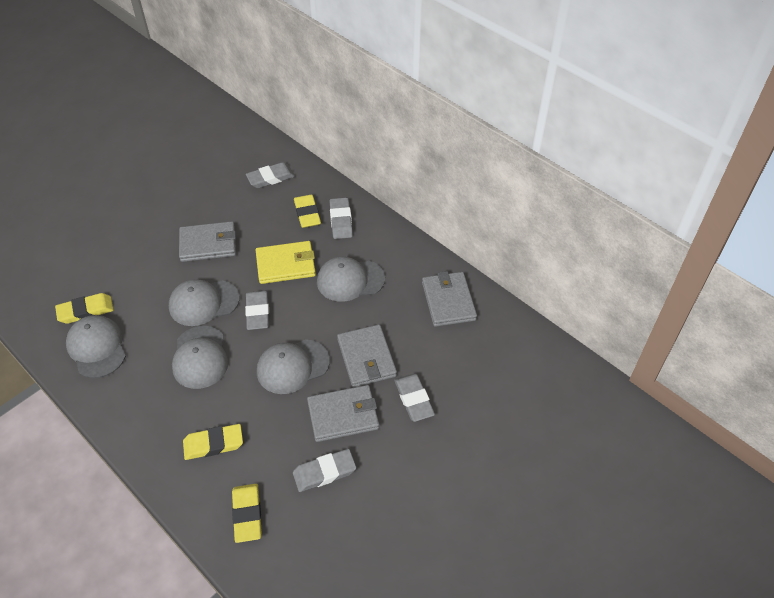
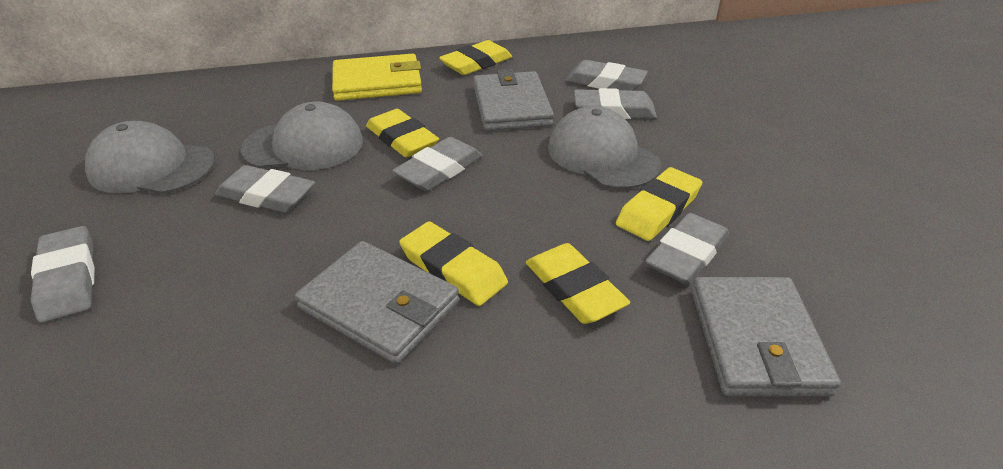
grey cap: [66,315,126,378] [169,279,240,326] [172,326,229,389] [257,339,330,394] [317,256,385,302] = 5 -> [85,121,215,194] [241,102,363,170] [548,106,661,189] = 3
grey eraser: [245,291,269,330] [246,162,295,188] [293,449,356,492] [330,198,353,239] [394,373,435,422] = 5 -> [31,226,95,323] [215,165,315,213] [392,137,482,191] [566,60,648,91] [574,88,657,119] [645,213,729,285] = 6
grey wallet: [179,221,236,262] [307,385,379,442] [337,324,397,387] [422,271,477,327] = 4 -> [295,241,459,364] [473,69,554,131] [691,277,841,397] = 3
yellow eraser: [55,293,114,324] [183,424,243,460] [232,484,262,543] [294,195,321,228] = 4 -> [366,109,439,158] [399,222,508,306] [439,40,512,75] [526,243,630,324] [616,167,702,241] = 5

